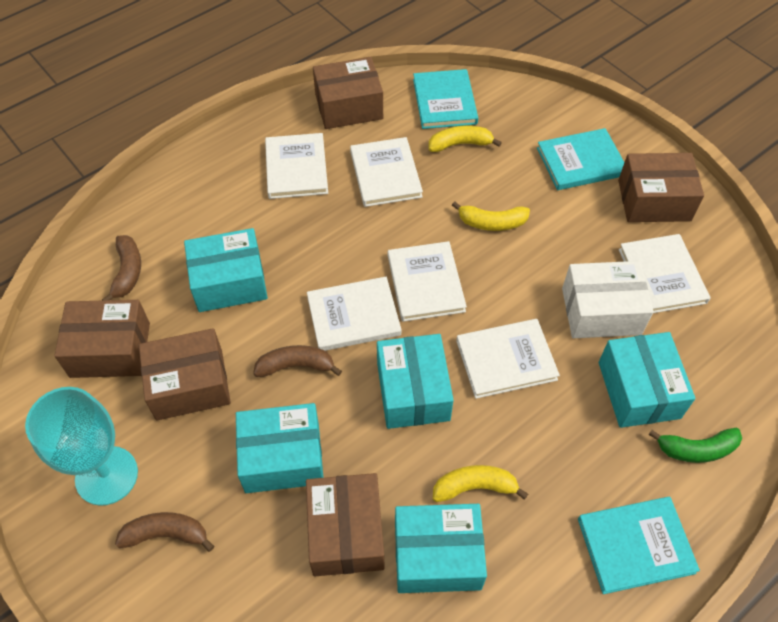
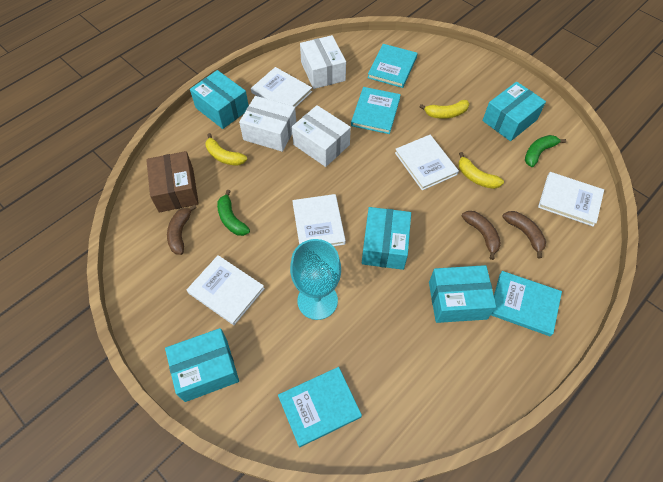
brown box: [54,300,150,378] [139,328,231,420] [306,473,384,576] [313,57,383,129] [618,153,704,222] = 5 -> [146,151,199,213] = 1
green banana: [648,427,742,463] = 1 -> [217,190,250,236] [525,135,566,167] = 2
turquoise book: [413,69,478,129] [537,128,624,190] [578,497,700,594] = 3 -> [278,367,362,447] [351,87,401,134] [368,44,418,88] [491,271,562,336] = 4
white book: [265,133,328,199] [307,277,401,351] [350,137,423,207] [388,241,467,322] [456,319,560,399] [619,234,711,313] = 6 -> [187,255,265,325] [251,67,312,108] [292,194,346,246] [395,135,459,190] [538,172,604,227] = 5
white box: [562,261,653,338] = 1 -> [239,96,296,152] [292,105,351,167] [300,35,346,89] = 3

